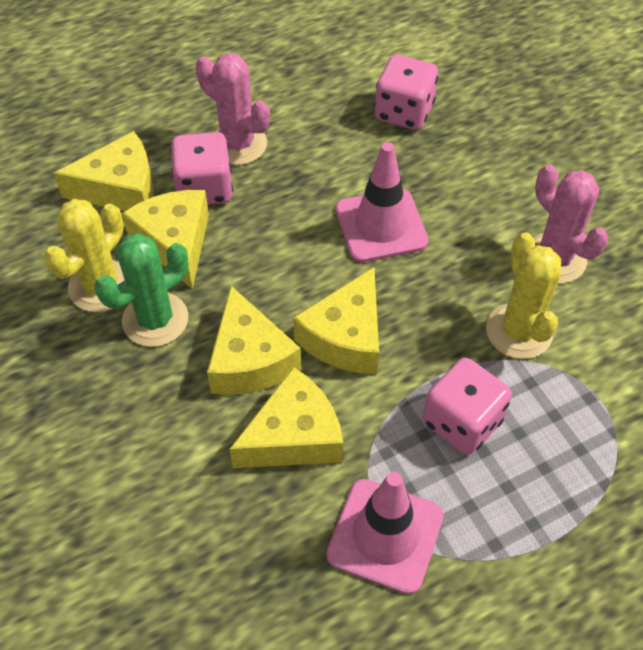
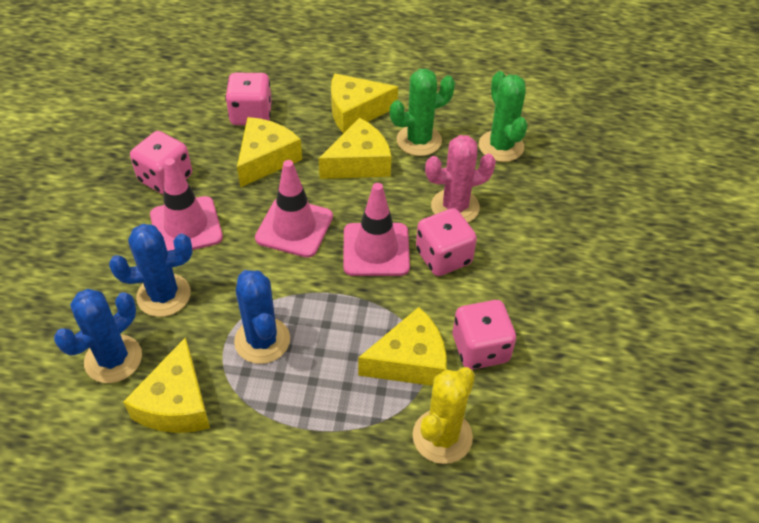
blue cactus: none = 0 -> [54,289,142,383] [109,224,193,317] [234,270,290,364] = 3
green cactus: [94,233,188,347] = 1 -> [390,69,455,156] [479,71,527,162] = 2
pink cactus: [195,53,270,165] [533,165,609,284] = 2 -> [425,135,496,223] = 1
pink dice: [170,132,233,205] [375,55,438,130] [423,358,512,455] = 3 -> [130,131,192,195] [225,73,272,125] [416,208,477,276] [453,300,516,370] = 4
pink traffic cone: [326,472,444,594] [335,142,429,262] = 2 -> [150,158,223,251] [255,160,333,258] [343,183,410,276] = 3
yellow cactus: [44,199,125,312] [486,232,561,359] = 2 -> [412,367,475,464] = 1

